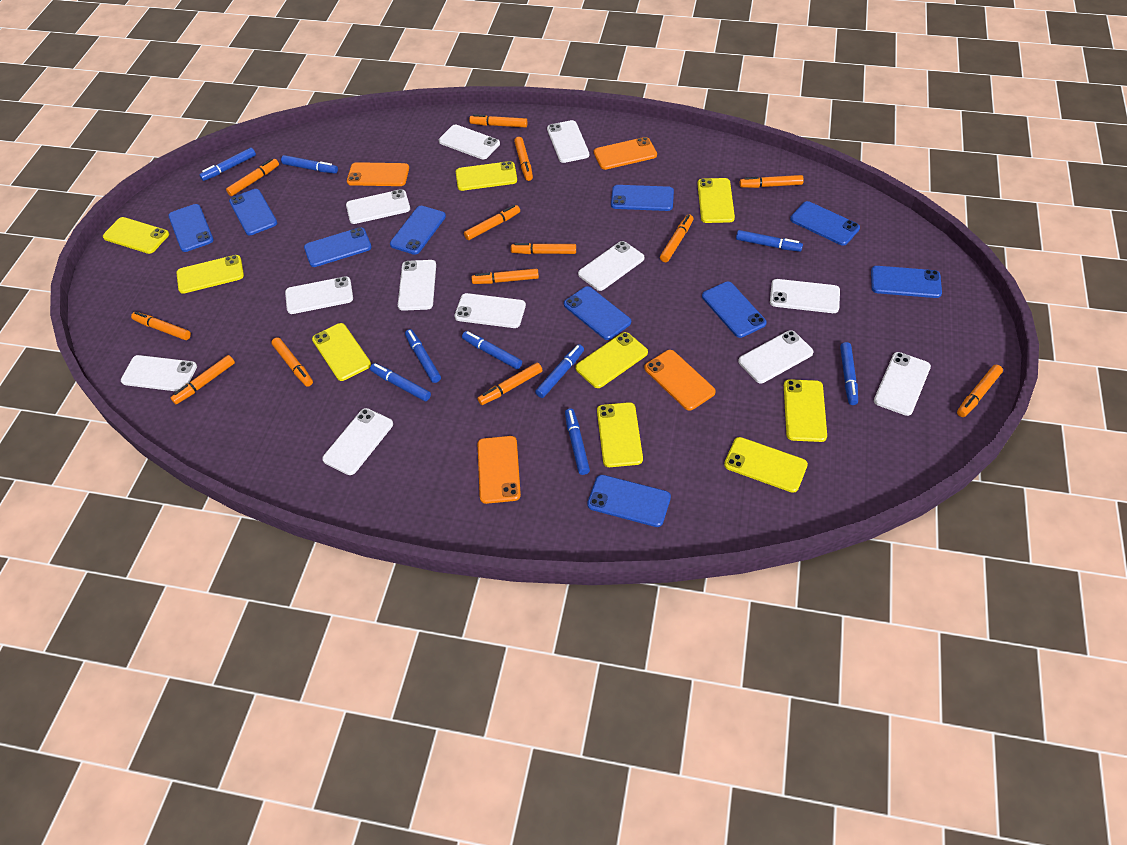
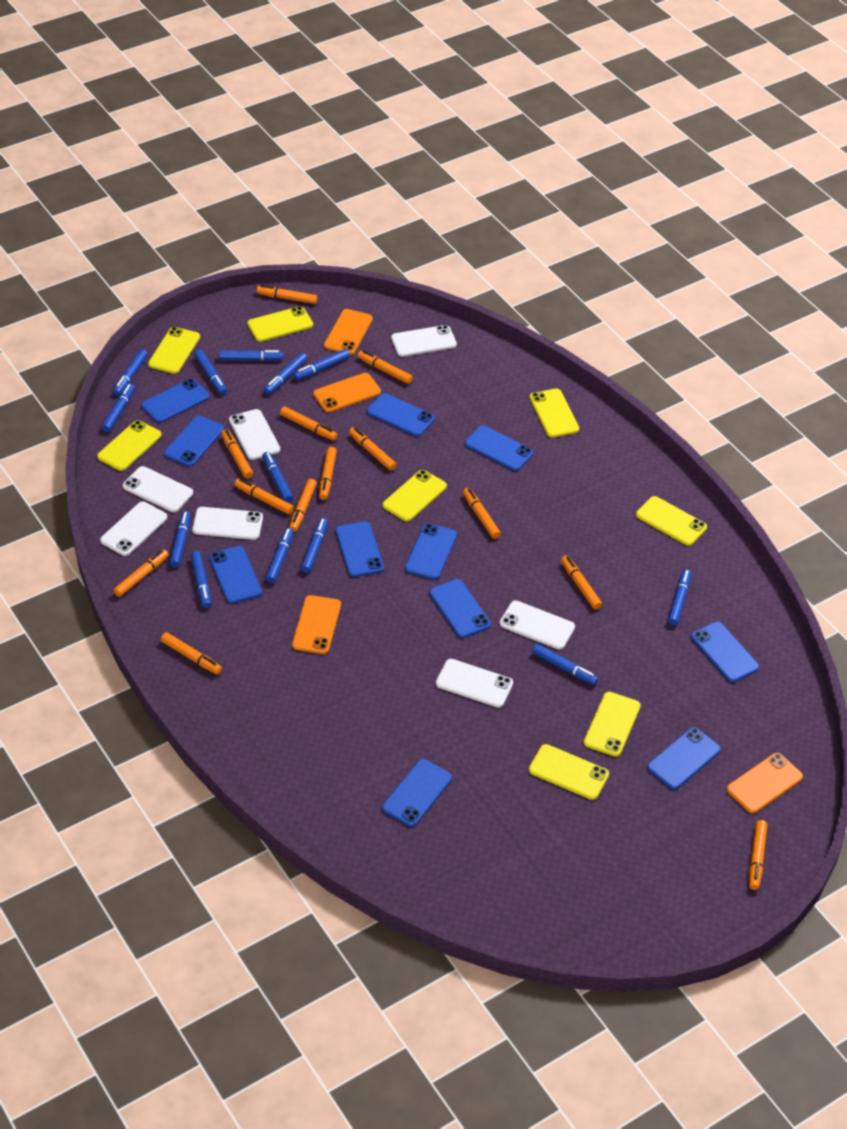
blue marker: [199,147,256,181] [281,155,338,173] [370,363,431,401] [405,329,441,383] [462,331,522,369] [535,344,584,398] [565,408,590,475] [736,230,803,252] [840,342,858,405] = 9 -> [102,384,135,432] [113,349,148,396] [170,511,191,567] [191,551,212,608] [194,349,227,395] [219,350,283,361] [262,452,293,503] [264,352,307,395] [266,528,294,583] [293,349,350,380] [301,518,328,573] [532,644,598,685] [668,569,692,626] = 13
blue phone: [168,204,214,252] [229,189,277,235] [304,227,372,267] [390,206,446,255] [564,286,631,340] [587,475,671,527] [611,185,674,211] [702,282,767,338] [790,201,860,246] [871,266,942,298] = 10 -> [141,379,209,423] [164,416,224,467] [209,546,262,604] [336,521,384,577] [367,393,435,437] [382,759,452,827] [405,523,457,580] [429,579,491,638] [465,425,533,471] [647,727,721,790] [691,622,759,682] = 11
white phone: [121,355,197,391] [285,276,353,314] [322,408,393,475] [346,189,410,224] [398,260,436,311] [439,124,500,159] [454,293,526,328] [547,120,589,163] [578,241,644,291] [738,330,814,383] [770,279,840,313] [874,352,931,416] = 12 -> [100,501,167,556] [123,466,193,512] [192,507,263,540] [229,409,280,460] [391,325,457,357] [436,659,513,708] [500,601,575,650] = 7
yellow phone: [103,217,169,254] [177,255,244,294] [312,323,371,381] [456,161,517,191] [575,332,648,388] [597,402,643,467] [697,178,735,223] [724,437,808,493] [784,379,827,442] = 9 -> [97,420,162,471] [148,327,200,374] [247,306,313,342] [383,470,447,522] [529,389,579,438] [529,744,609,800] [584,692,641,757] [636,496,707,546] = 8

